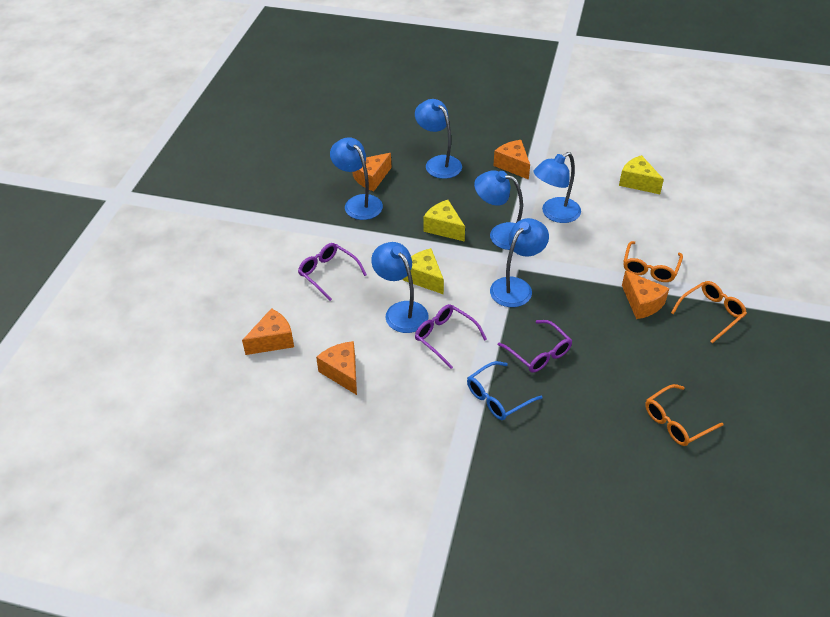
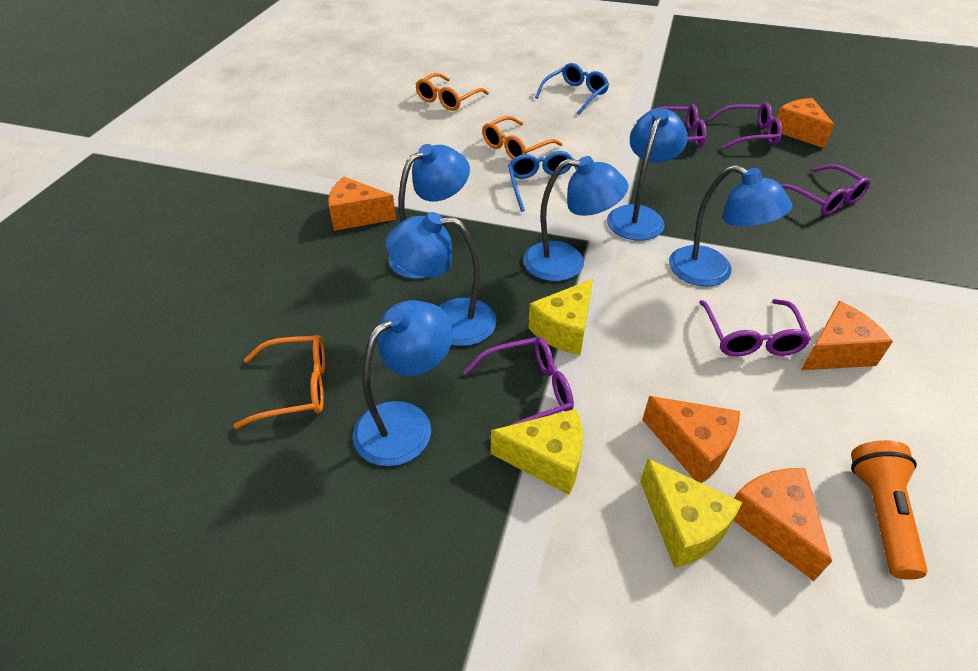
blue glasses: [467,361,543,420] = 1 -> [508,151,578,212] [535,63,609,115] = 2
orange flashlight: none = 0 -> [851,440,928,580] = 1
purple glasses: [298,243,367,301] [415,304,487,369] [498,320,572,373] = 3 -> [463,337,574,439] [636,104,706,147] [699,299,811,357] [708,102,782,150] [781,164,871,215] = 5

